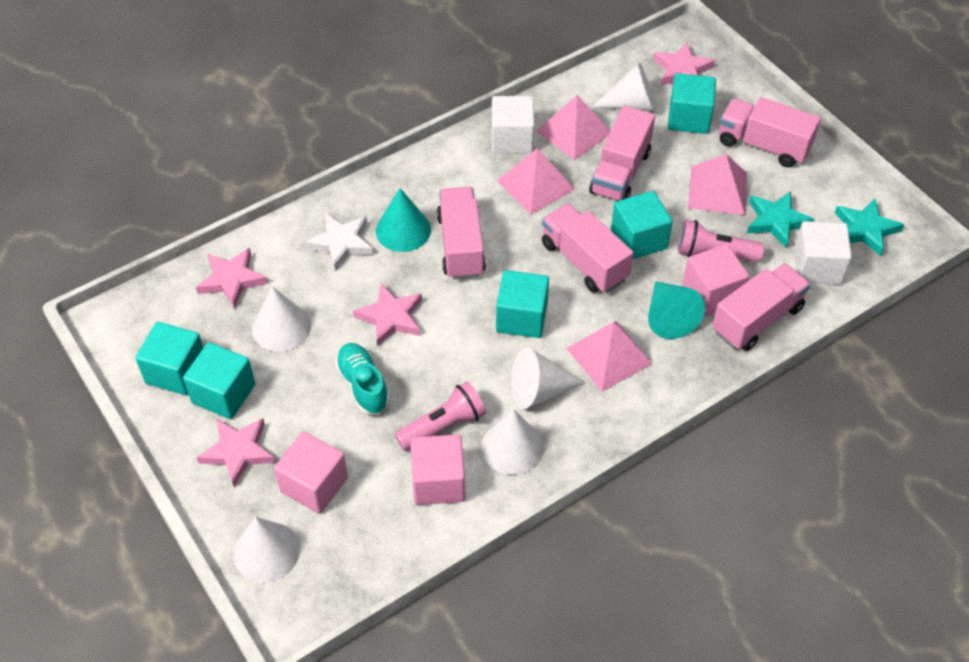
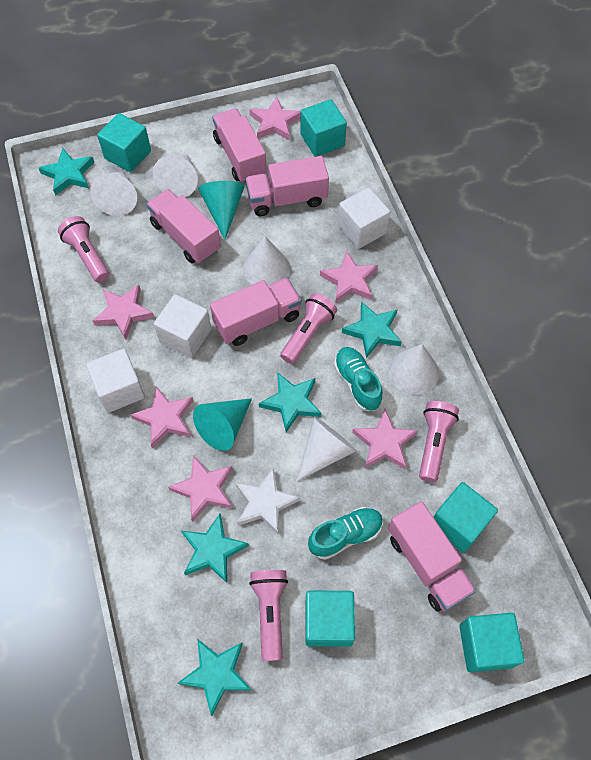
pink cube: [274,431,348,514] [410,434,465,505] [682,244,749,316] = 3 -> none = 0
pink flashlight: [395,381,486,451] [678,220,764,262] = 2 -> [58,216,109,283] [249,570,288,661] [280,293,337,364] [419,401,459,482] = 4
pink pyramid: [497,148,575,215] [536,95,610,160] [566,321,653,392] [688,154,747,215] = 4 -> none = 0
pink star: [196,248,268,309] [196,418,275,487] [353,283,422,347] [653,42,715,85] = 4 -> [93,285,154,339] [131,386,193,448] [168,455,233,522] [250,97,301,140] [320,251,378,304] [352,409,418,469] = 6
turquoise shoe: [335,343,389,415] = 1 -> [308,507,383,560] [334,347,383,411] = 2
turquoise star: [747,191,814,248] [835,199,904,256] = 2 -> [39,148,94,196] [178,639,252,716] [181,514,249,583] [259,372,322,432] [342,301,402,358] = 5
white cube: [492,96,534,154] [794,221,852,285] = 2 -> [86,349,145,413] [154,294,211,358] [338,187,390,249] = 3

